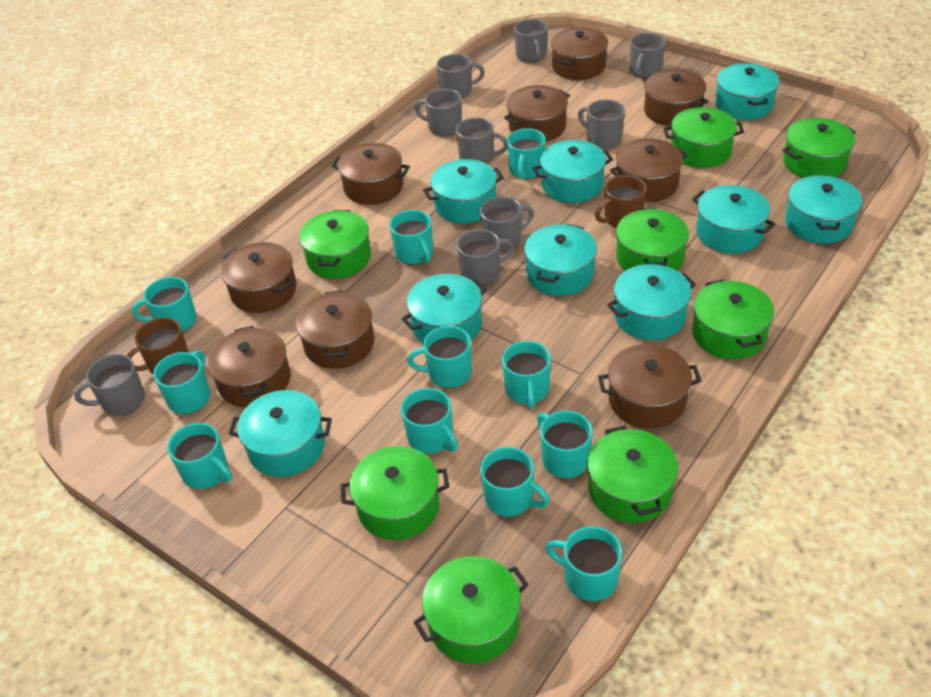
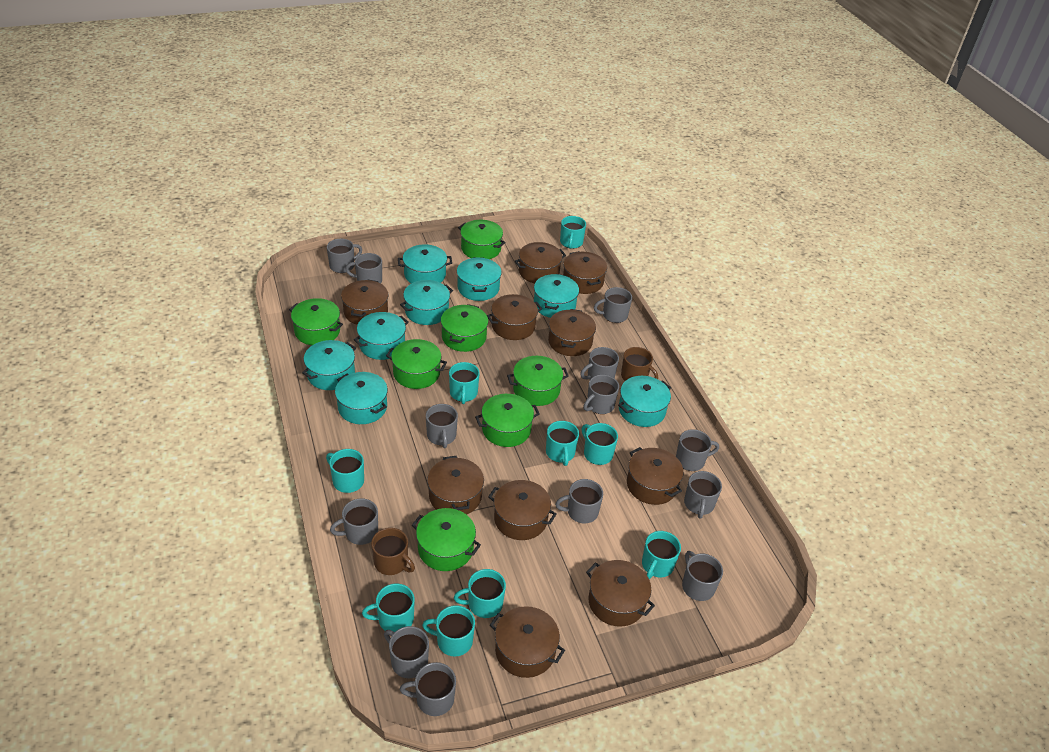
brown pot: [208,326,291,408] [221,242,297,313] [296,290,374,369] [332,143,410,205] [504,85,570,142] [551,28,608,80] [598,344,701,429] [610,138,688,202] [642,69,709,126] = 9 -> [341,280,388,325] [427,456,484,515] [487,294,542,340] [488,480,556,540] [490,606,565,678] [514,242,566,283] [548,309,596,356] [563,251,607,294] [586,560,655,627] [627,447,683,505] = 10
green pot: [299,210,371,279] [341,446,449,540] [413,556,529,664] [587,425,678,523] [616,208,689,271] [663,107,744,168] [692,279,774,359] [783,118,856,178] = 8 -> [289,298,343,345] [386,339,447,389] [412,508,481,571] [441,304,488,352] [458,220,506,259] [475,394,540,447] [507,356,569,406] = 7
grey mug: [74,354,145,416] [415,89,462,137] [436,54,485,99] [456,117,507,164] [457,229,514,286] [480,197,534,251] [514,19,548,63] [578,99,625,149] [630,33,665,78] = 9 -> [327,239,362,273] [330,498,378,545] [345,253,382,284] [384,626,429,678] [400,662,456,716] [426,404,458,448] [555,479,603,523] [580,347,619,380] [583,375,619,414] [594,287,632,323] [676,429,719,471] [682,551,723,601] [684,471,722,519] = 13
turquoise mug: [132,277,197,332] [153,350,210,414] [167,423,232,489] [389,210,433,264] [401,388,458,453] [407,326,472,388] [480,447,549,516] [502,341,551,409] [507,128,546,179] [537,410,593,478] [546,526,622,601] = 11 -> [326,449,364,493] [362,584,415,632] [422,605,475,657] [449,362,480,404] [454,569,506,618] [546,421,579,466] [560,216,586,249] [582,423,618,465] [642,531,681,579] = 9
turquoise pot: [229,390,332,477] [401,274,487,343] [423,159,504,223] [524,224,597,296] [533,140,613,203] [607,264,696,340] [692,185,775,253] [715,63,780,120] [785,175,862,244] = 9 -> [302,340,356,390] [335,372,388,424] [354,312,409,360] [398,244,452,283] [400,280,453,325] [457,257,502,301] [534,274,579,318] [618,376,671,427] = 8

